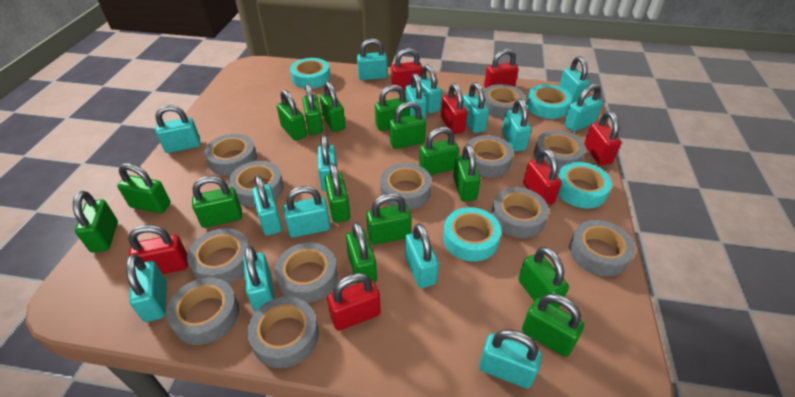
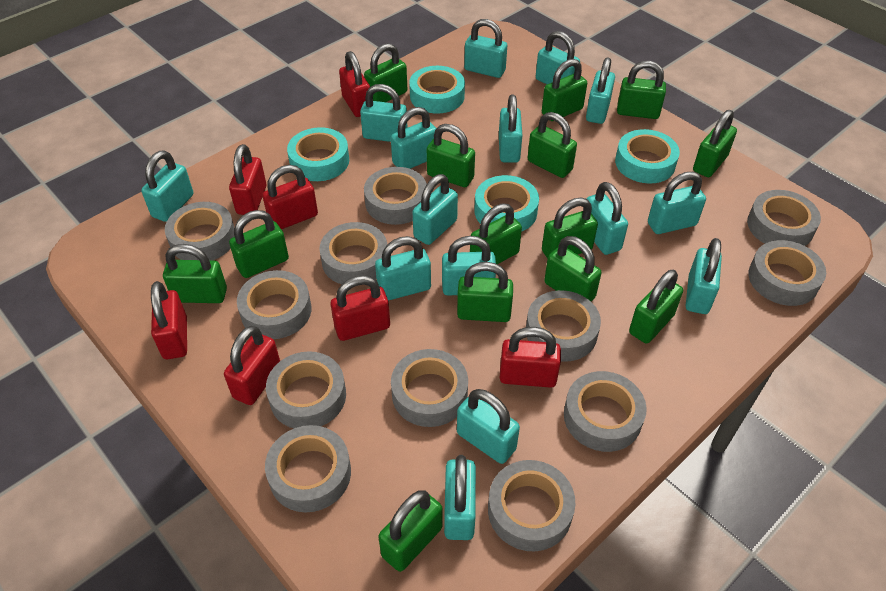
green padlock: [73,191,118,253] [117,163,171,213] [192,176,242,228] [277,90,307,141] [302,84,323,135] [320,81,345,132] [325,164,350,223] [346,222,377,284] [366,193,411,245] [375,85,410,131] [389,102,426,149] [419,127,459,175] [453,144,481,201] [518,247,569,308] [522,294,584,357] = 15 -> [163,244,227,303] [229,210,289,278] [364,43,407,102] [378,490,442,572] [427,124,475,187] [457,262,513,322] [470,203,522,264] [528,112,577,178] [542,59,587,121] [542,198,598,259] [544,236,601,301] [617,61,666,119] [629,270,683,343] [693,110,737,177] = 14

